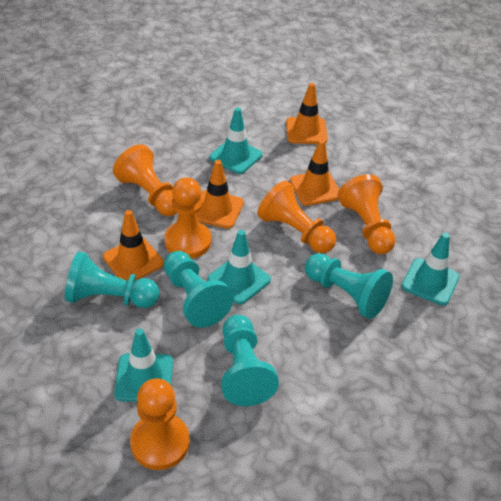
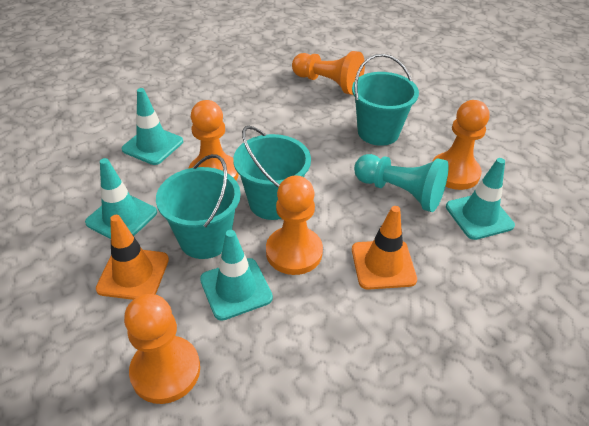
orange traffic cone: [103,210,164,281] [196,160,244,229] [286,83,328,144] [290,139,339,206] = 4 -> [96,215,169,300] [352,206,417,290] = 2
turquoise bucket: none = 0 -> [156,154,240,259] [233,126,311,220] [352,54,419,146] = 3
turquoise pawn: [65,251,159,308] [164,251,234,328] [221,315,279,406] [305,253,393,319] = 4 -> [354,154,449,212] = 1

